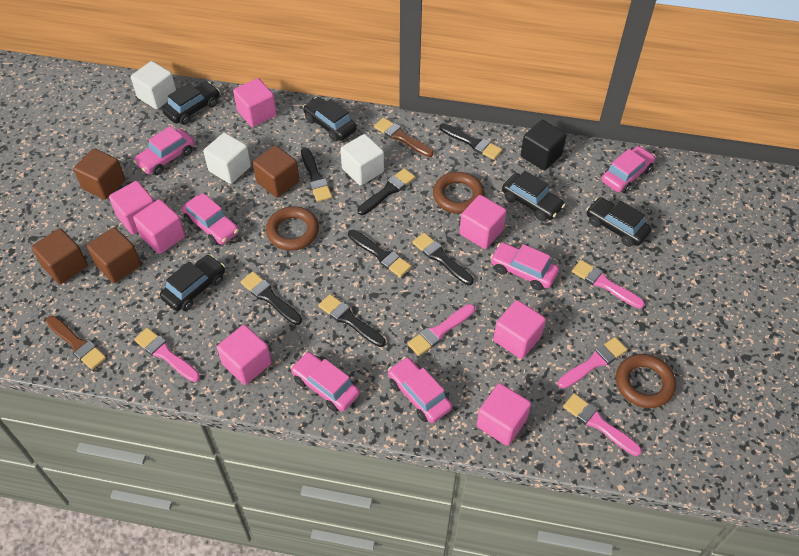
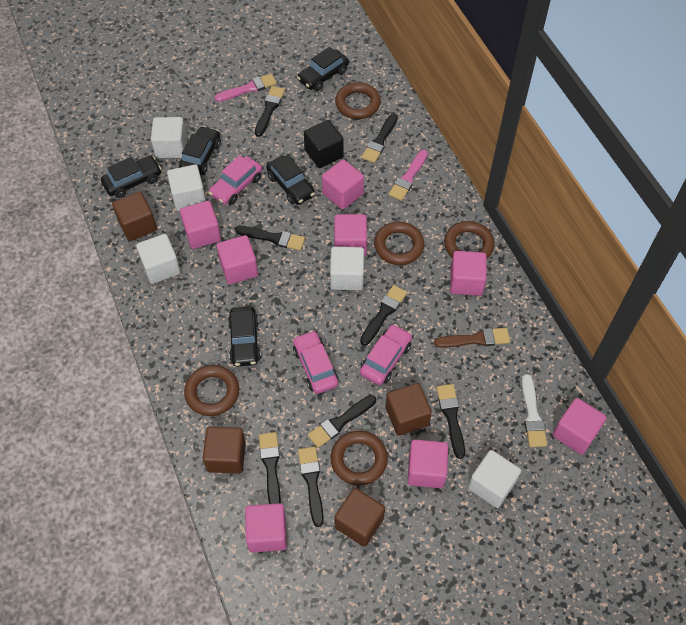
black brush: [241,272,302,325] [301,148,332,202] [318,294,386,347] [348,230,411,277] [357,168,415,215] [412,233,474,285] [439,123,502,160] = 7 -> [235,226,305,251] [255,86,285,137] [259,432,281,504] [298,447,324,527] [308,395,376,448] [360,285,407,346] [361,114,398,163] [436,384,465,459] = 8
brown brush: [46,316,106,370] [374,118,433,157] = 2 -> [434,328,510,348] = 1
brown ring: [266,206,319,251] [433,172,484,214] [616,354,676,408] = 3 -> [184,365,239,416] [331,431,388,485] [335,82,381,119] [374,222,424,265] [444,221,495,259] = 5
pink brush: [134,328,200,382] [407,304,475,356] [558,337,627,389] [563,394,642,456] [572,260,645,309] = 5 -> [215,74,277,102] [388,150,428,201] = 2
pink car: [133,126,194,175] [182,193,239,245] [290,352,360,412] [388,357,452,423] [490,243,559,290] [602,146,656,193] = 6 -> [208,155,262,205] [293,330,339,394] [360,324,412,385] = 3
pink cube: [109,181,154,234] [133,199,185,254] [217,325,272,385] [233,78,277,127] [459,195,507,249] [476,383,531,446] [493,300,546,359] = 7 -> [180,201,221,249] [217,235,258,284] [245,503,287,553] [322,159,364,210] [334,214,367,257] [407,440,448,488] [450,251,487,296] [553,398,607,455] = 8
white brush: none = 0 -> [522,374,547,447] = 1
white cube: [131,61,176,109] [203,133,251,184] [340,134,384,185] = 3 -> [136,234,181,284] [151,117,187,158] [167,165,206,211] [330,247,364,290] [468,450,521,508] = 5

